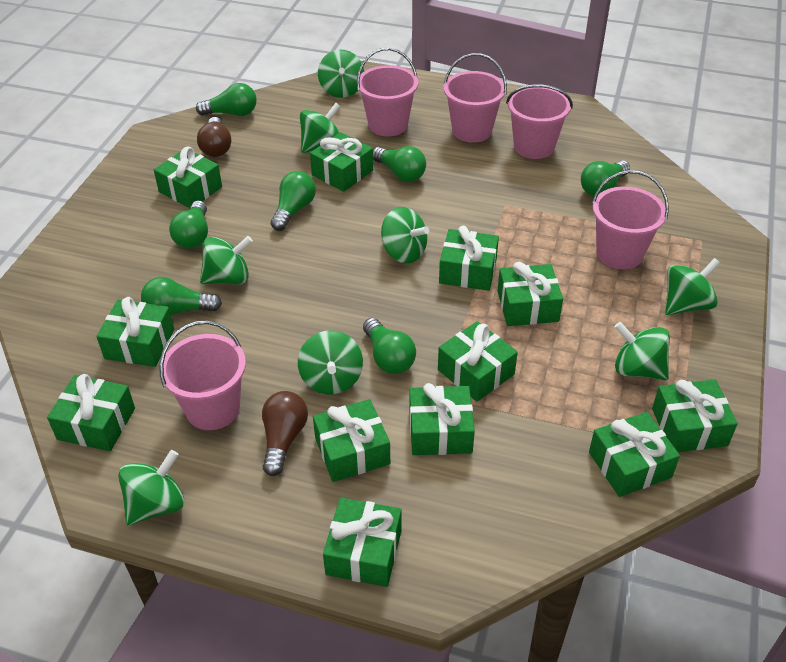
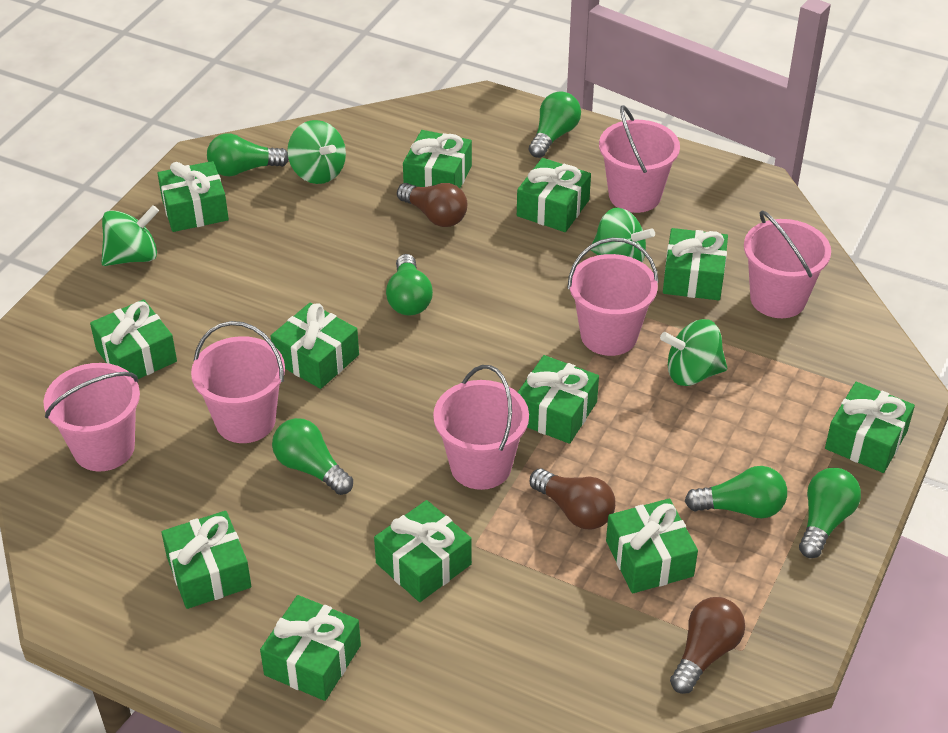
brown light bulb: [197,117,231,157] [262,391,308,476] = 2 -> [397,183,467,227] [530,469,615,530] [670,597,745,694] = 3
green light bulb: [141,277,222,315] [169,200,208,249] [196,83,257,116] [271,171,316,231] [363,318,416,374] [373,146,426,182] [581,160,630,197] = 7 -> [207,133,289,176] [272,418,353,495] [386,254,433,315] [529,91,581,158] [685,466,787,518] [799,468,861,558] = 6
green spinning top: [118,450,184,525] [200,236,253,284] [298,331,363,394] [300,103,341,153] [318,50,364,98] [381,207,429,264] [614,322,670,380] [665,258,720,315] = 8 -> [101,205,159,266] [287,120,346,184] [591,208,655,262] [660,319,727,386] = 4
pink bucket: [159,320,246,430] [357,48,419,136] [444,53,507,143] [506,85,573,159] [592,170,669,269] = 5 -> [43,363,140,471] [191,321,285,443] [433,365,529,490] [567,237,659,356] [599,105,680,213] [744,210,831,318] = 6

